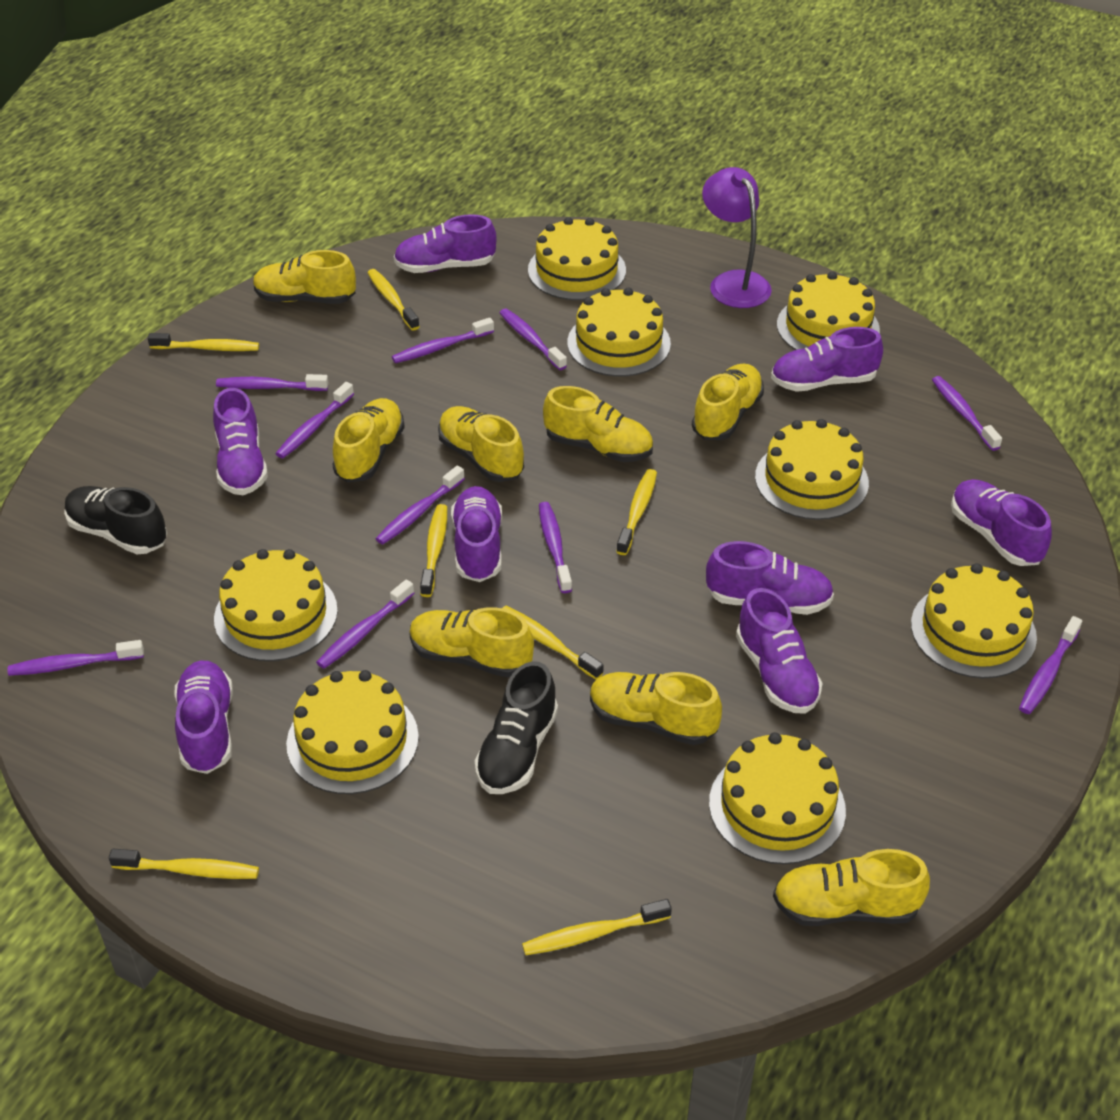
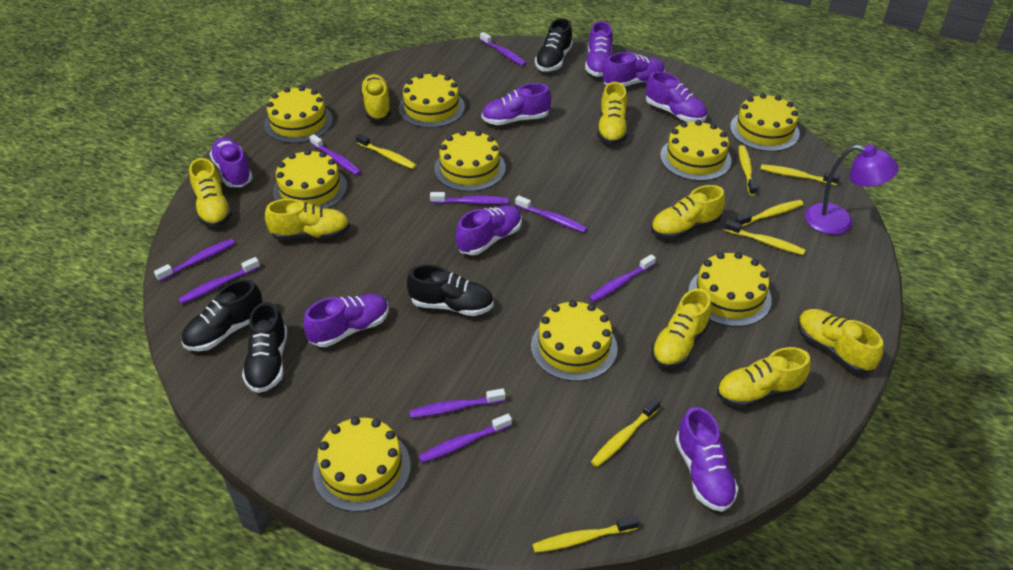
black shoe: [64,486,167,554] [475,661,558,794] = 2 -> [181,279,263,351] [242,302,287,393] [407,264,494,316] [535,18,573,72] = 4
purple toothbrush: [8,640,144,676] [216,374,328,391] [276,382,354,458] [316,579,414,669] [376,466,465,544] [392,318,494,363] [500,309,567,370] [539,502,572,593] [932,376,1002,451] [1019,616,1082,714] = 10 -> [154,239,235,282] [178,257,260,304] [309,134,361,175] [410,388,505,418] [419,414,512,463] [430,192,509,204] [480,32,527,66] [515,195,587,233] [589,254,656,302] = 9
yellow cake: [214,549,338,661] [286,670,419,794] [528,217,626,300] [567,288,671,377] [709,732,846,864] [755,419,869,520] [777,272,880,350] [911,563,1037,678] = 8 -> [264,86,333,143] [273,149,347,209] [313,417,411,512] [399,72,465,128] [434,130,506,192] [531,300,618,381] [660,120,732,181] [688,252,772,327] [730,93,800,152] = 9

